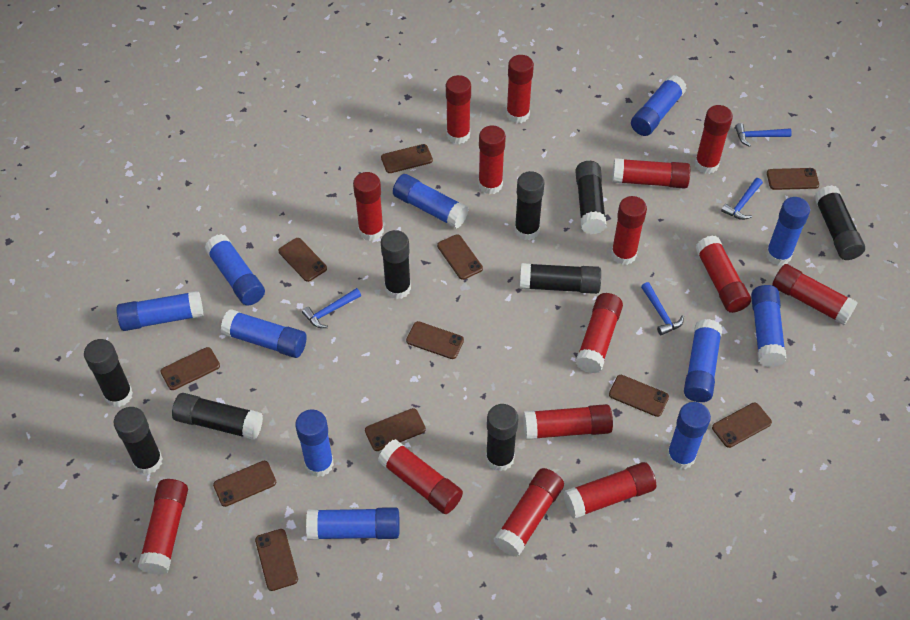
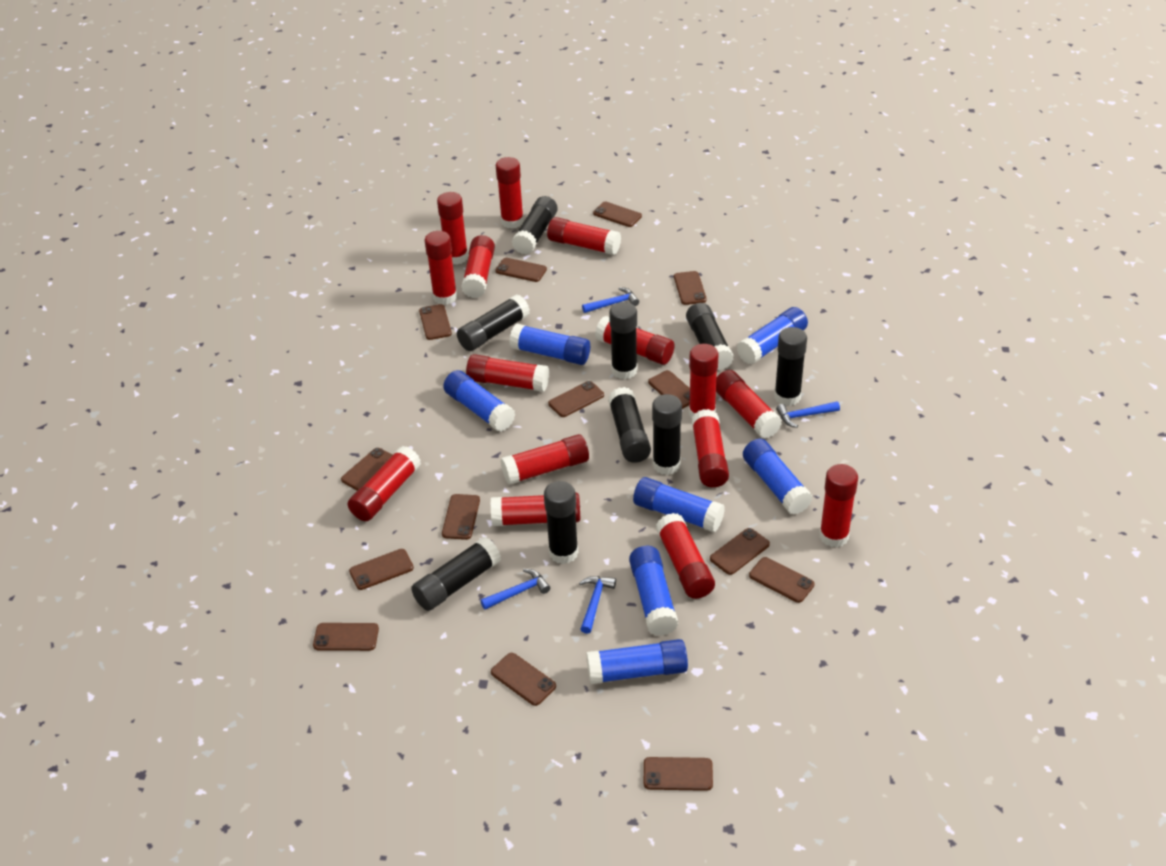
blue glue stick: [116,291,203,331] [205,234,265,305] [221,309,307,358] [295,409,334,477] [306,507,400,540] [393,174,469,229] [631,75,686,136] [667,402,711,469] [684,319,723,402] [751,285,787,367] [766,197,810,266] = 11 -> [443,370,515,432] [509,324,590,365] [586,639,688,684] [629,546,678,636] [633,477,725,532] [737,307,808,365] [743,438,812,515] = 7
brown phone: [160,347,220,390] [213,461,276,507] [255,529,298,591] [279,238,327,282] [365,408,426,451] [381,144,433,173] [406,321,464,359] [437,234,483,280] [609,375,669,417] [712,403,772,448] [767,168,819,190] = 11 -> [313,623,379,651] [341,448,392,490] [349,549,414,590] [419,304,452,340] [442,494,480,540] [491,653,556,706] [495,258,547,282] [548,381,604,417] [593,202,642,227] [644,757,713,791] [648,370,690,409] [674,271,707,305] [710,528,770,575] [749,557,814,603] = 14

